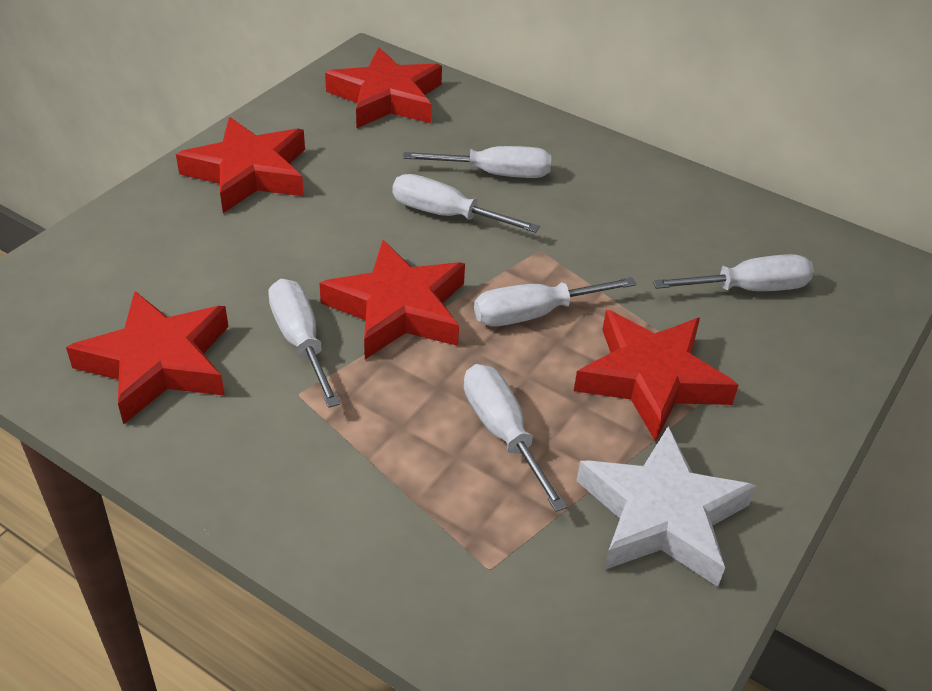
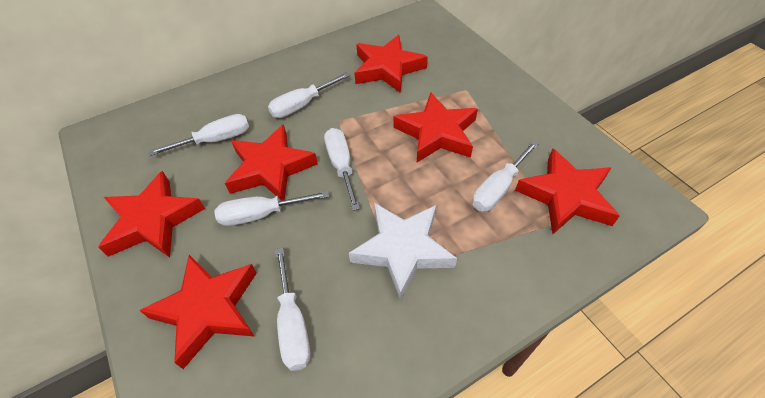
red star: [66,291,229,425] [176,117,305,213] [319,240,465,359] [325,47,442,128] [574,310,738,442] = 5 -> [98,171,205,258] [139,255,257,369] [225,124,318,201] [354,35,428,93] [393,93,478,162] [515,148,620,234] = 6

